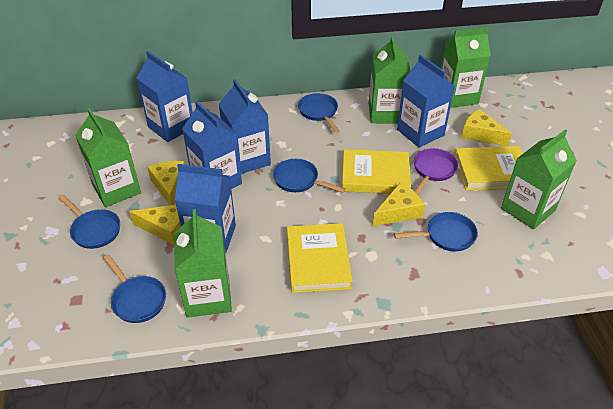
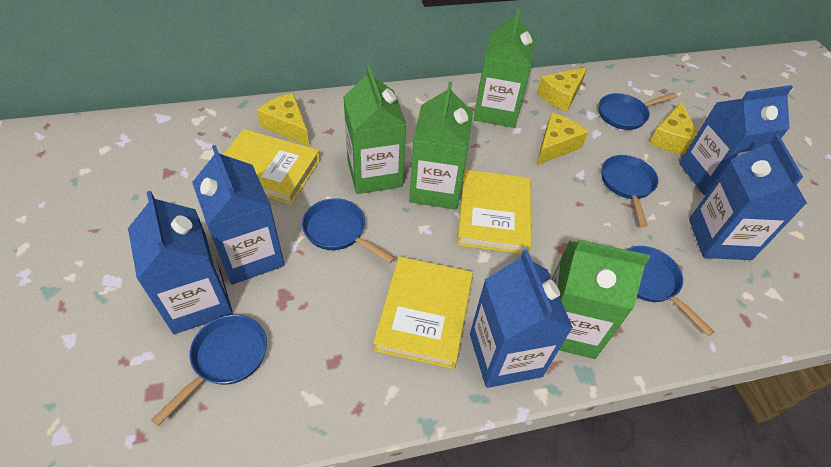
green carton: [75,108,141,207] [174,209,232,318] [369,36,410,123] [441,27,491,108] [501,130,577,229] = 5 -> [343,66,406,194] [409,81,473,210] [474,9,535,128] [552,240,650,359] = 4
purple pan: [414,148,458,195] = 1 -> none = 0

